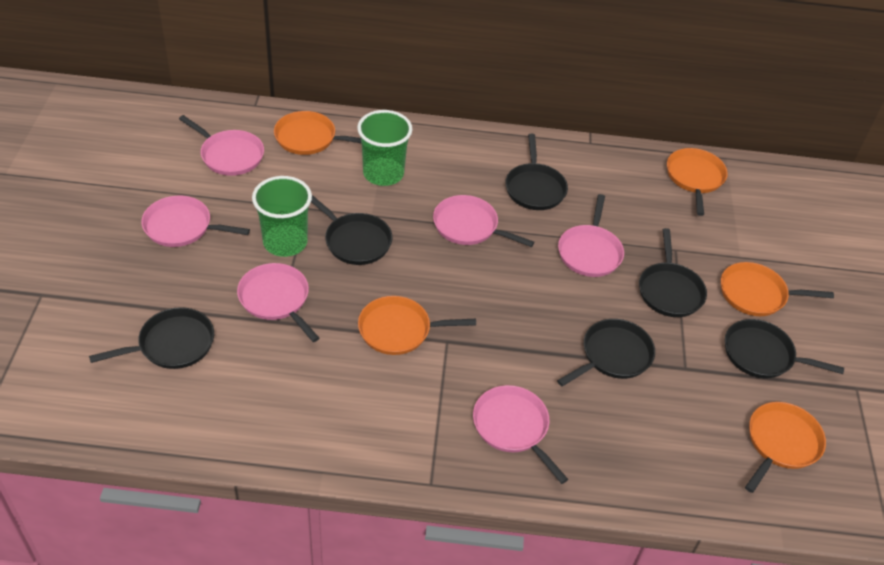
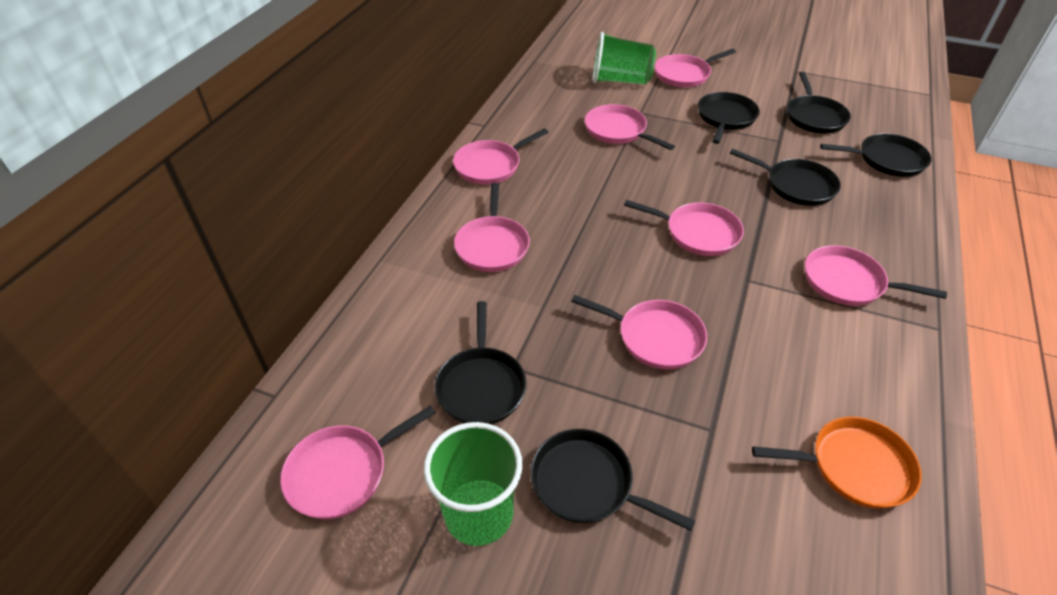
orange pan: [274,111,361,155] [358,296,476,355] [667,148,728,216] [721,262,834,316] [745,402,826,493] = 5 -> [752,417,922,509] = 1
pink pan: [141,196,250,247] [179,115,264,176] [237,263,319,342] [433,195,534,247] [473,385,568,484] [558,194,624,277] = 6 -> [280,406,435,519] [453,128,549,184] [454,183,530,272] [571,295,707,369] [585,104,675,150] [624,200,744,256] [655,49,736,87] [805,245,947,306] = 8

